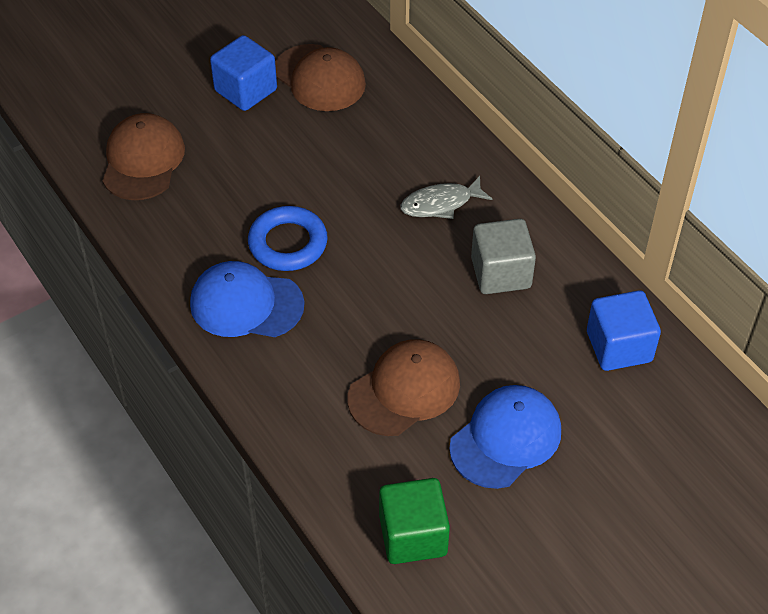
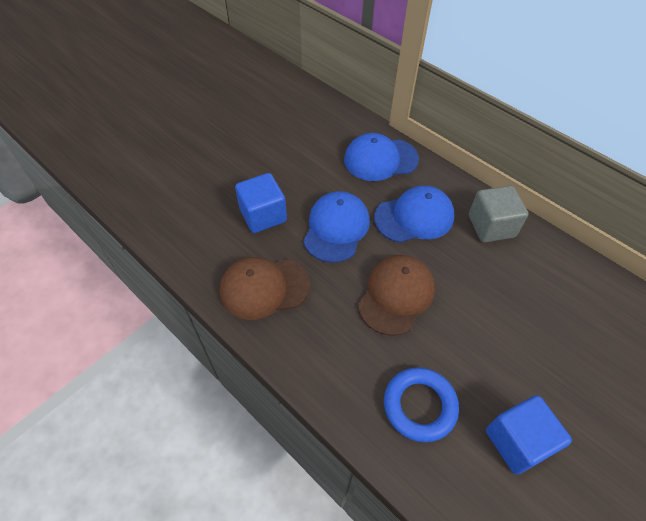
blue cap: [190,261,305,337] [449,385,561,489] = 2 -> [303,191,370,263] [344,133,419,181] [374,185,455,243] = 3
brown cap: [102,113,185,200] [275,44,366,111] [347,339,460,436] = 3 -> [220,257,310,320] [358,255,435,336] = 2
green cube: [379,478,450,564] = 1 -> none = 0
grey fish: [400,176,492,219] = 1 -> none = 0

